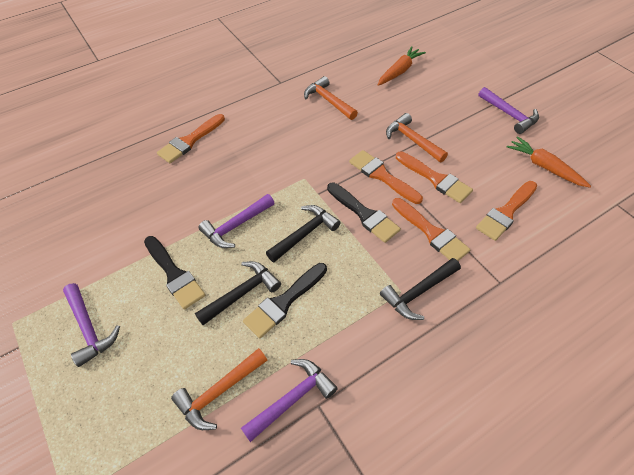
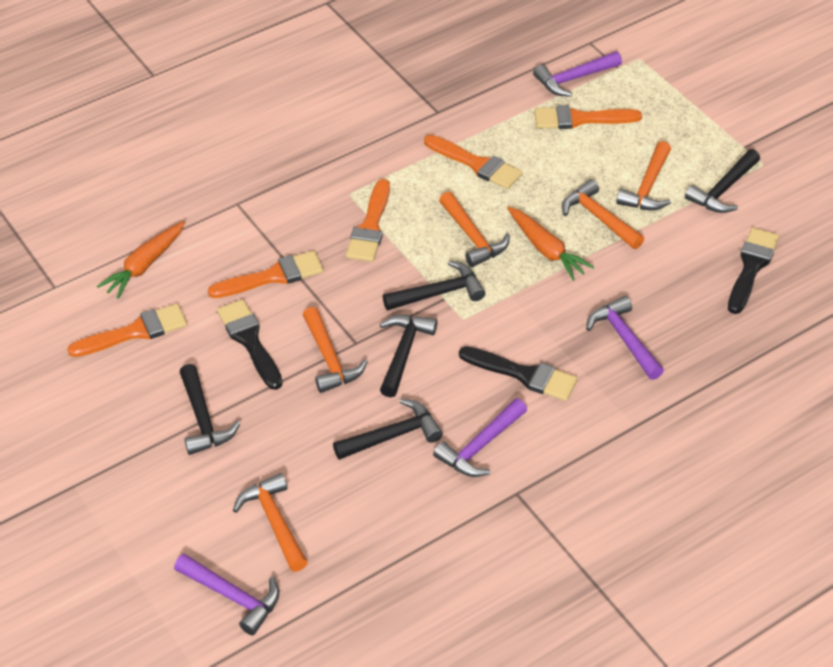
black hammer: [195,261,281,325] [266,205,341,262] [380,258,461,320] = 3 -> [180,364,240,455] [333,399,443,460] [380,315,437,397] [383,261,485,311] [685,149,760,213] = 5
orange hammer: [171,348,267,430] [304,76,358,120] [386,113,448,162] = 3 -> [233,473,308,572] [303,307,367,393] [439,192,510,267] [562,179,644,249] [616,141,671,210] = 5

